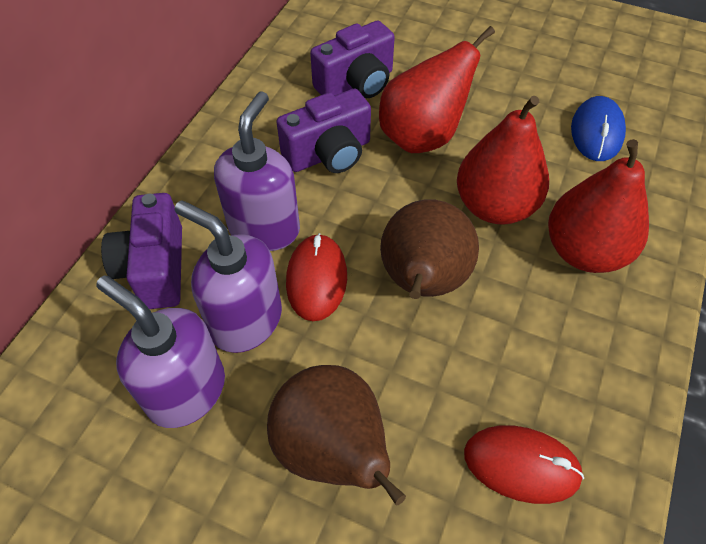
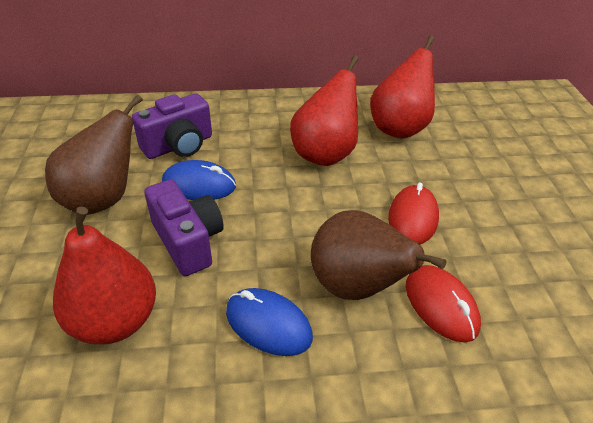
blue mouse: [571,96,626,161] = 1 -> [162,160,236,200] [226,288,313,356] = 2
purple camera: [101,193,182,309] [276,89,371,173] [310,21,395,98] = 3 -> [132,94,212,159] [144,179,224,276] = 2
purple soap dispenser: [96,275,225,428] [175,200,282,353] [214,91,300,251] = 3 -> none = 0

